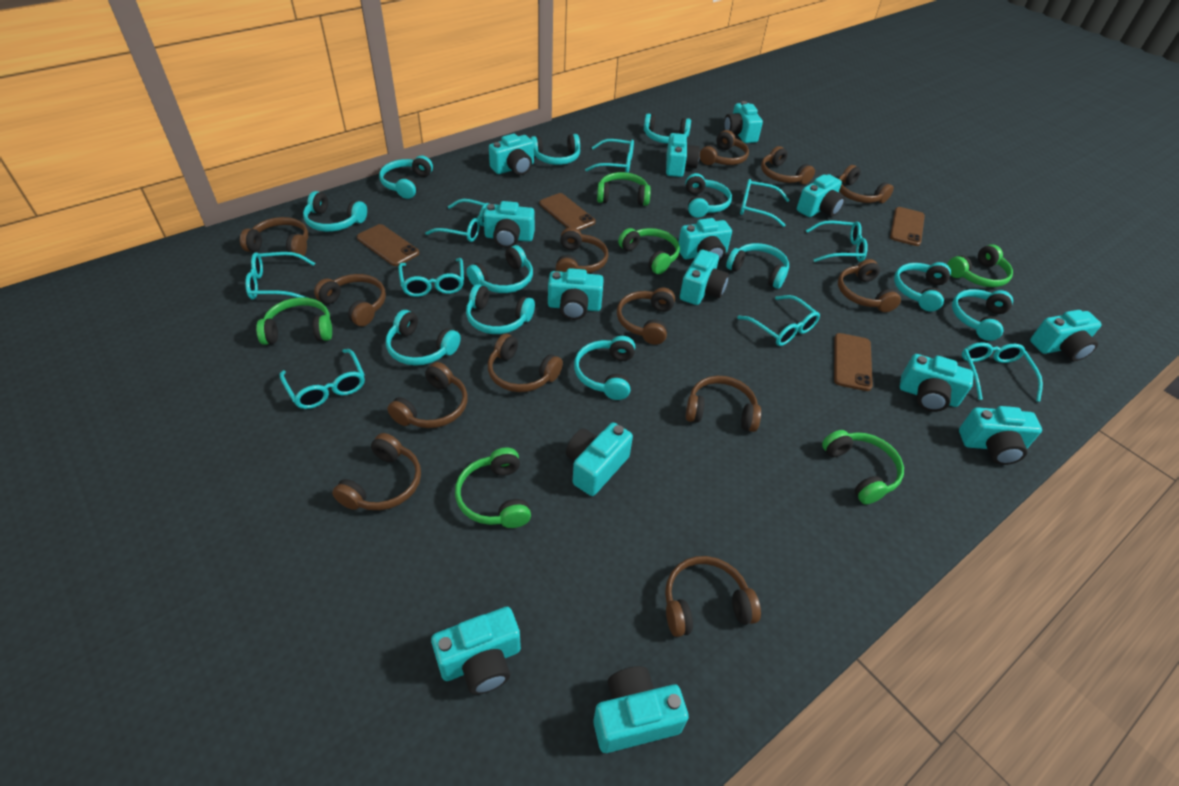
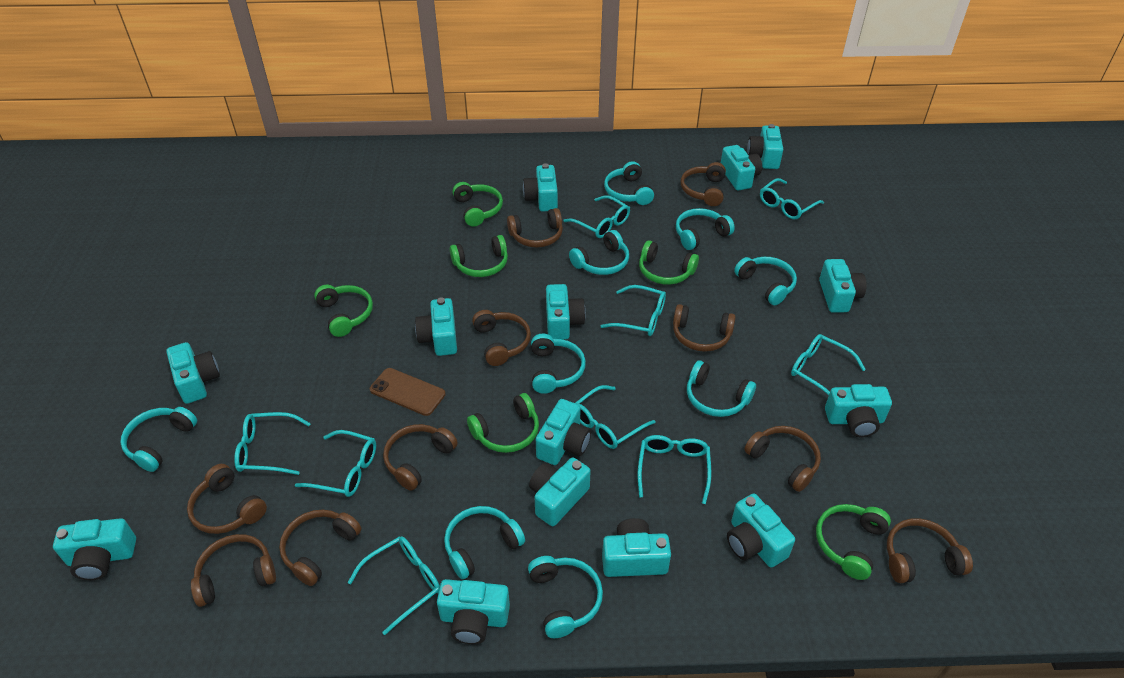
brown headphones: [240,217,308,257] [314,274,386,326] [332,433,421,510] [387,362,467,428] [488,334,563,392] [556,227,608,273] [617,287,675,345] [665,556,761,637] [686,376,761,432] [700,130,749,165] [761,146,815,185] [838,259,901,312] [839,165,894,203] = 13 -> [187,464,267,534] [191,534,276,607] [279,510,361,586] [383,424,458,491] [472,310,531,366] [507,208,563,247] [673,304,736,352] [681,162,726,206] [744,426,821,492] [887,518,973,583] = 10
brown phone: [357,224,419,266] [539,193,596,231] [834,333,873,391] [890,207,925,246] = 4 -> [370,368,446,416] = 1
turquoise headphones: [303,191,367,232] [379,156,433,199] [386,310,461,366] [466,284,535,334] [467,245,533,293] [530,134,580,165] [574,336,635,400] [644,113,691,143] [685,173,732,218] [726,243,789,289] [894,262,951,311] [952,289,1013,341] = 12 -> [120,407,197,472] [444,506,525,579] [528,556,603,638] [531,333,586,394] [569,230,629,275] [604,161,654,205] [676,208,735,250] [687,360,756,417] [734,257,797,305] = 9

